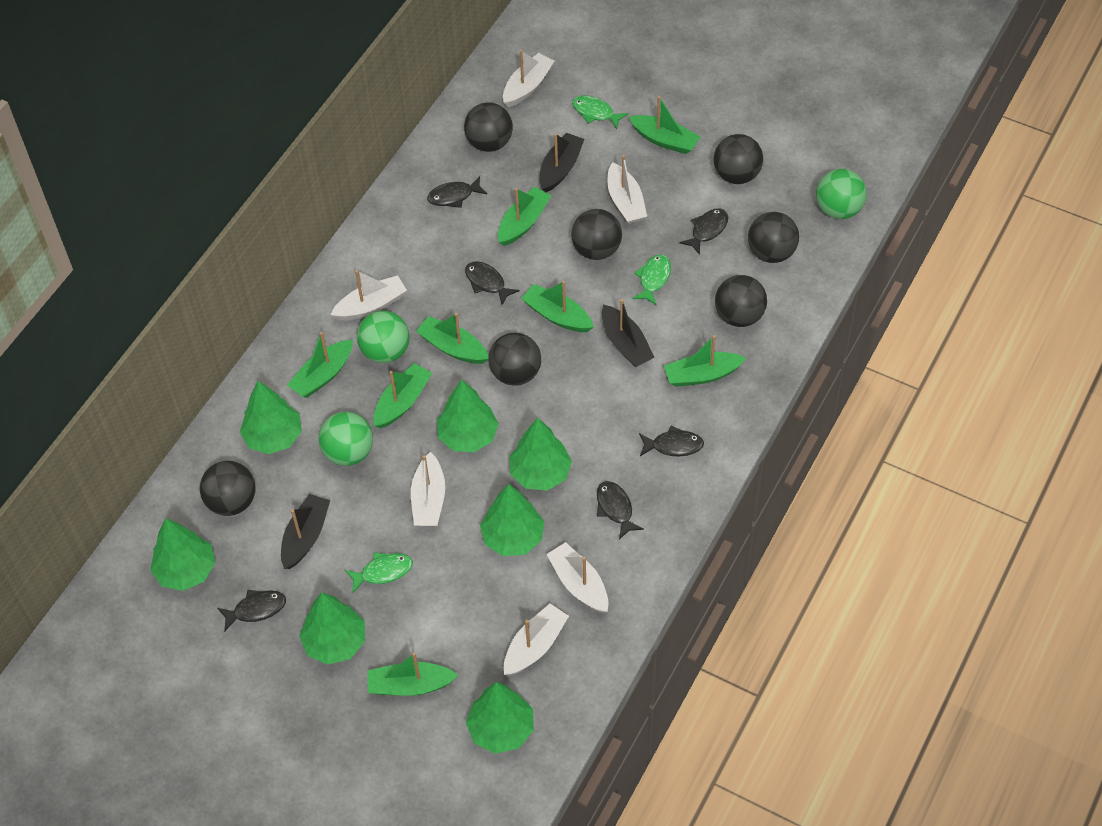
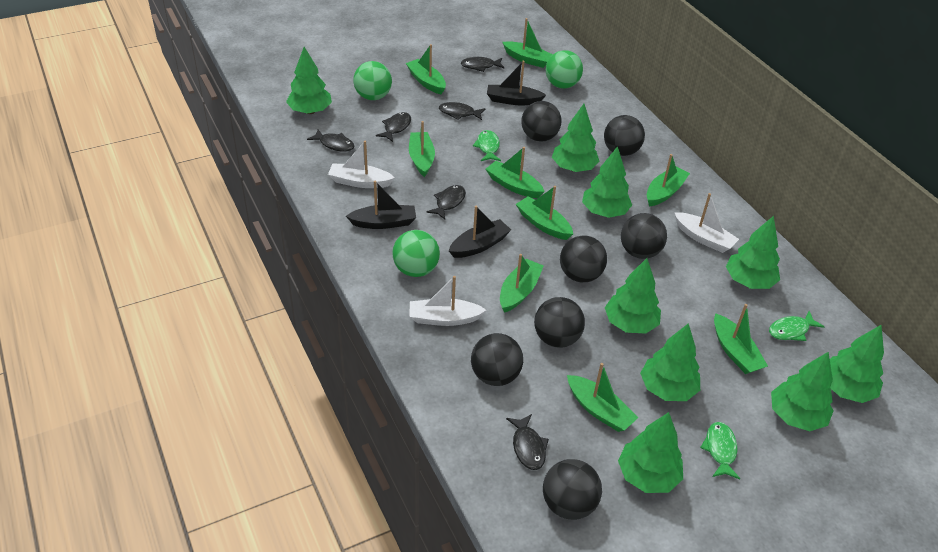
green boat: [288,332,353,398] [368,652,458,696] [373,363,432,428] [416,313,488,364] [498,187,551,246] [521,281,594,332] [629,96,700,154] [664,335,746,387] = 8 -> [406,44,446,95] [409,121,435,177] [486,147,545,198] [500,254,544,313] [502,18,553,68] [516,186,573,240] [567,363,639,432] [647,154,690,207] [714,304,768,374] = 9
green tree: [150,518,215,591] [240,381,302,454] [299,592,365,665] [437,380,499,452] [466,682,534,754] [480,484,544,556] [509,418,572,491] = 7 -> [286,47,332,114] [552,104,600,172] [582,146,632,218] [605,258,661,334] [618,412,683,493] [640,323,700,401] [726,216,780,289] [771,352,834,431] [830,325,884,403] = 9
white boat: [330,270,407,321] [411,452,445,526] [503,50,554,107] [504,603,569,675] [546,542,608,613] [608,155,647,224] = 6 -> [328,141,395,188] [409,276,486,326] [674,193,739,253] = 3

